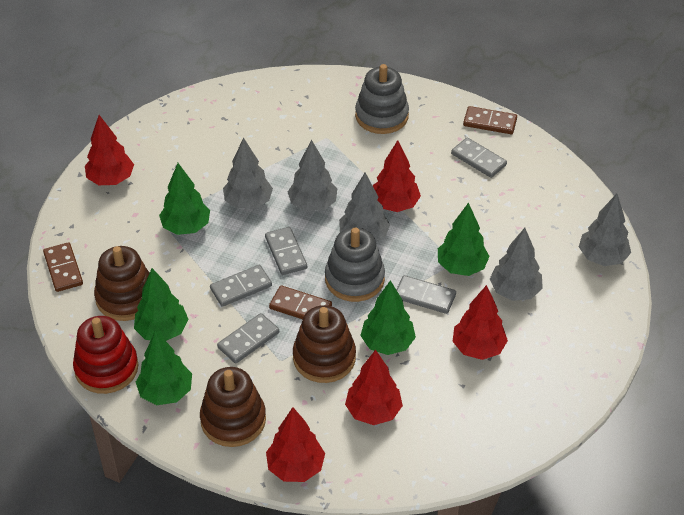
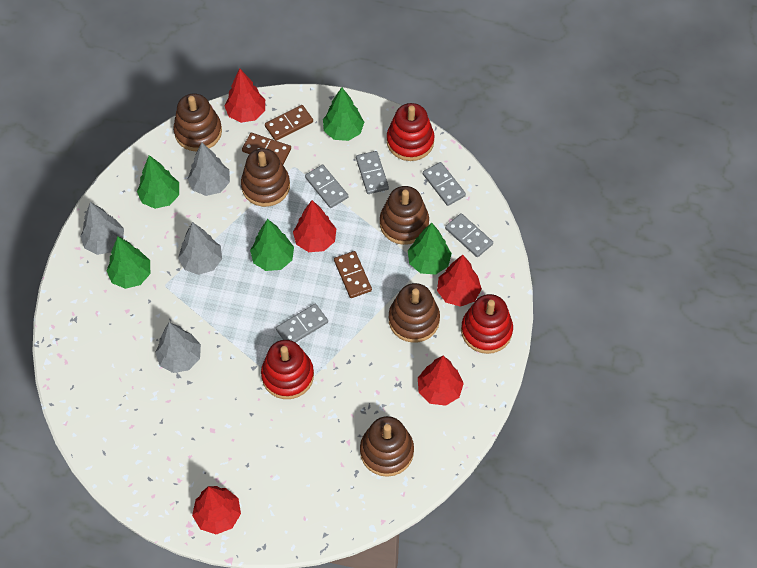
brown stacking toy: [94,246,149,321] [200,367,266,447] [293,305,356,383] = 3 -> [173,94,222,151] [241,148,290,207] [360,416,414,477] [380,186,429,245] [389,283,440,343] = 5
grey stacking toy: [325,227,385,302] [355,64,409,134] = 2 -> none = 0
grey tree: [223,137,273,209] [288,140,337,211] [339,173,390,242] [490,228,543,301] [579,194,631,266] = 5 -> [80,202,124,255] [155,322,201,373] [178,222,222,275] [188,142,230,196] = 4
red stacking toy: [73,316,138,394] = 1 -> [261,340,314,399] [387,103,434,161] [461,294,513,354] = 3

